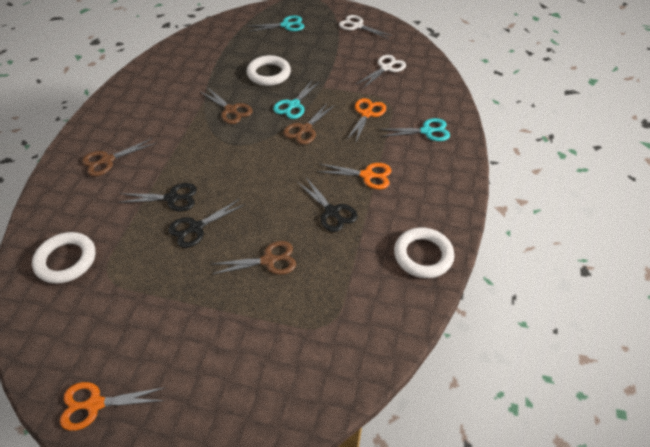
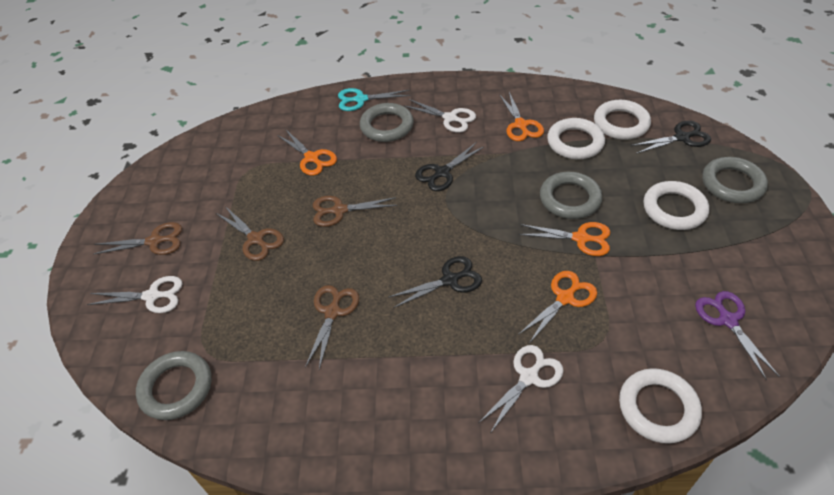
grey ring: none = 0 -> [136,351,212,420] [360,103,414,142] [540,172,602,219] [702,157,768,203] = 4
orange scissors: [60,382,166,431] [317,163,392,189] [347,98,386,144] = 3 -> [277,129,337,175] [499,92,544,141] [518,222,610,256] [518,271,597,342] = 4
purple scissors: none = 0 -> [695,291,779,380] = 1
turquoise scissors: [247,15,304,32] [273,79,320,119] [380,118,450,141] = 3 -> [338,88,411,111] = 1
white ring: [32,232,96,284] [246,55,291,86] [394,227,454,278] = 3 -> [547,118,605,159] [594,100,651,140] [619,368,702,444] [643,181,709,230] = 4
white scissors: [339,15,393,39] [356,55,406,88] = 2 -> [87,276,183,313] [405,99,476,133] [478,345,564,432] = 3

